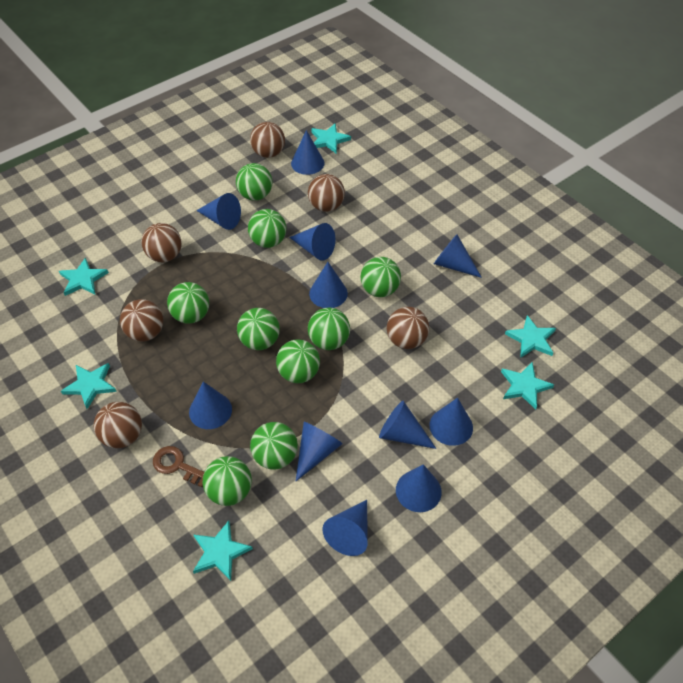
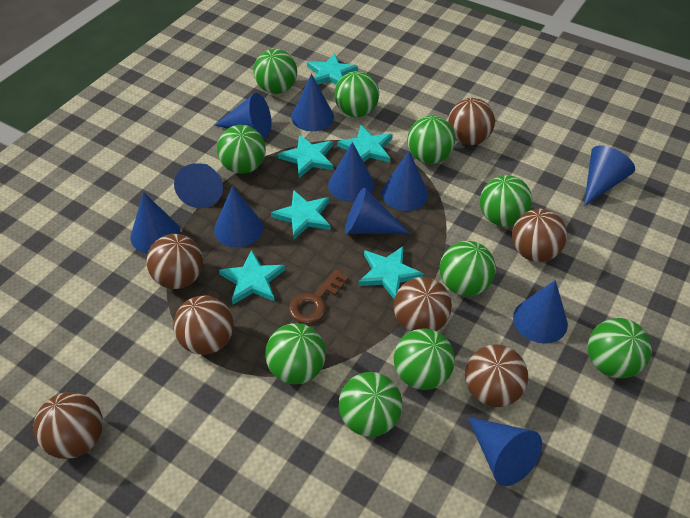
brown ball: [94,402,142,448] [120,299,163,342] [142,223,182,262] [250,122,285,158] [308,174,345,212] [387,307,429,349] = 6 -> [33,392,103,459] [146,234,203,289] [173,295,233,355] [394,277,452,332] [448,98,495,145] [465,344,528,407] [512,209,567,262] = 7
green ball: [167,282,209,324] [203,456,252,506] [236,163,272,201] [237,308,280,350] [248,209,286,248] [250,422,298,470] [276,339,320,383] [308,308,350,350] [360,257,401,297] = 9 -> [217,125,266,174] [253,49,297,94] [265,323,326,384] [334,71,379,117] [339,372,402,437] [394,328,455,390] [407,116,455,164] [440,241,496,296] [480,175,532,227] [588,318,652,379] = 10

